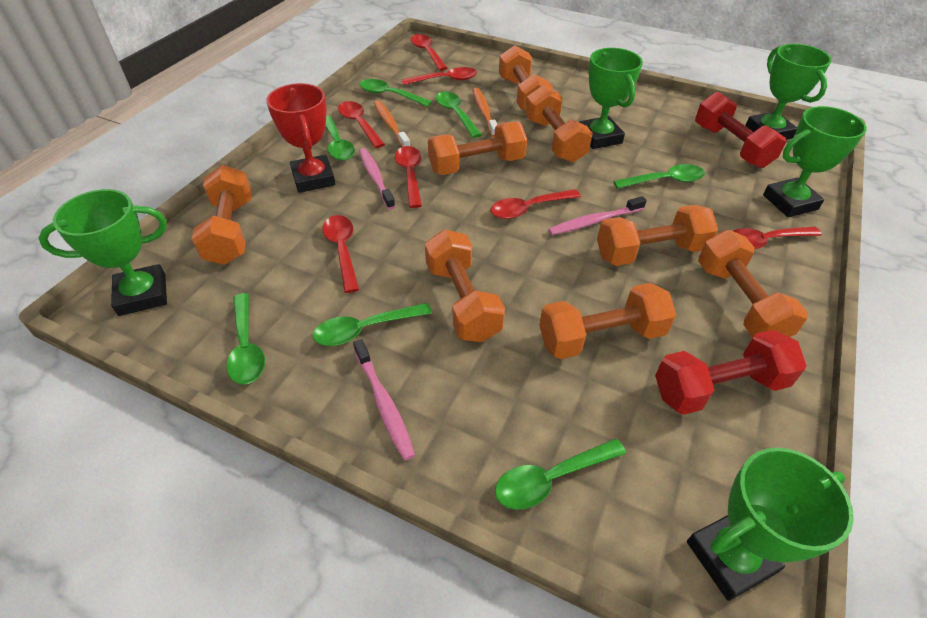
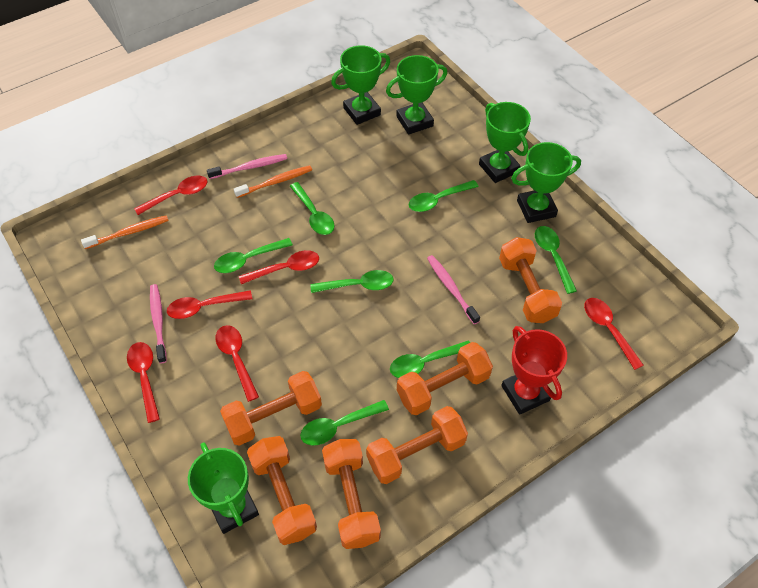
orange dumbbell: [192,165,252,265] [425,229,505,342] [428,122,527,175] [499,46,553,111] [525,85,593,162] [539,283,676,359] [597,205,718,266] [698,230,808,338] = 8 -> [220,371,322,446] [247,436,317,545] [322,439,381,549] [366,406,468,484] [397,342,493,415] [499,237,562,323] = 6
red dumbbell: [655,330,807,415] [695,92,786,168] = 2 -> none = 0
red spoon: [323,215,359,293] [338,101,385,148] [395,146,422,208] [402,67,477,85] [411,34,447,71] [490,189,581,219] [733,227,822,250] = 7 -> [127,342,160,423] [134,176,208,215] [167,290,252,319] [215,325,259,402] [239,250,319,284] [584,298,644,370] = 6

